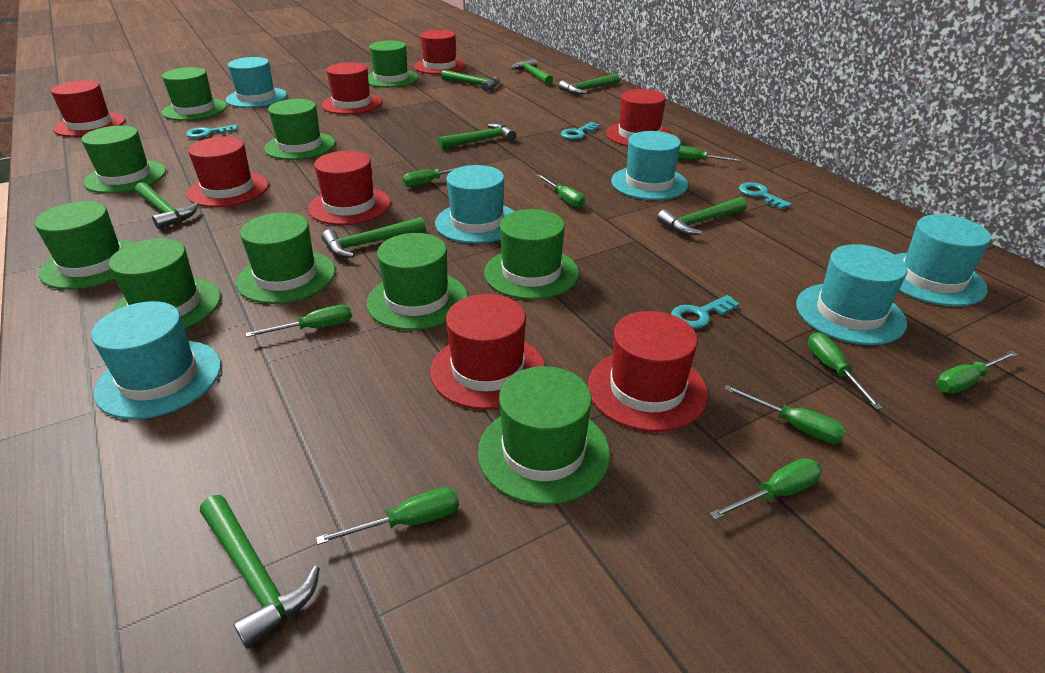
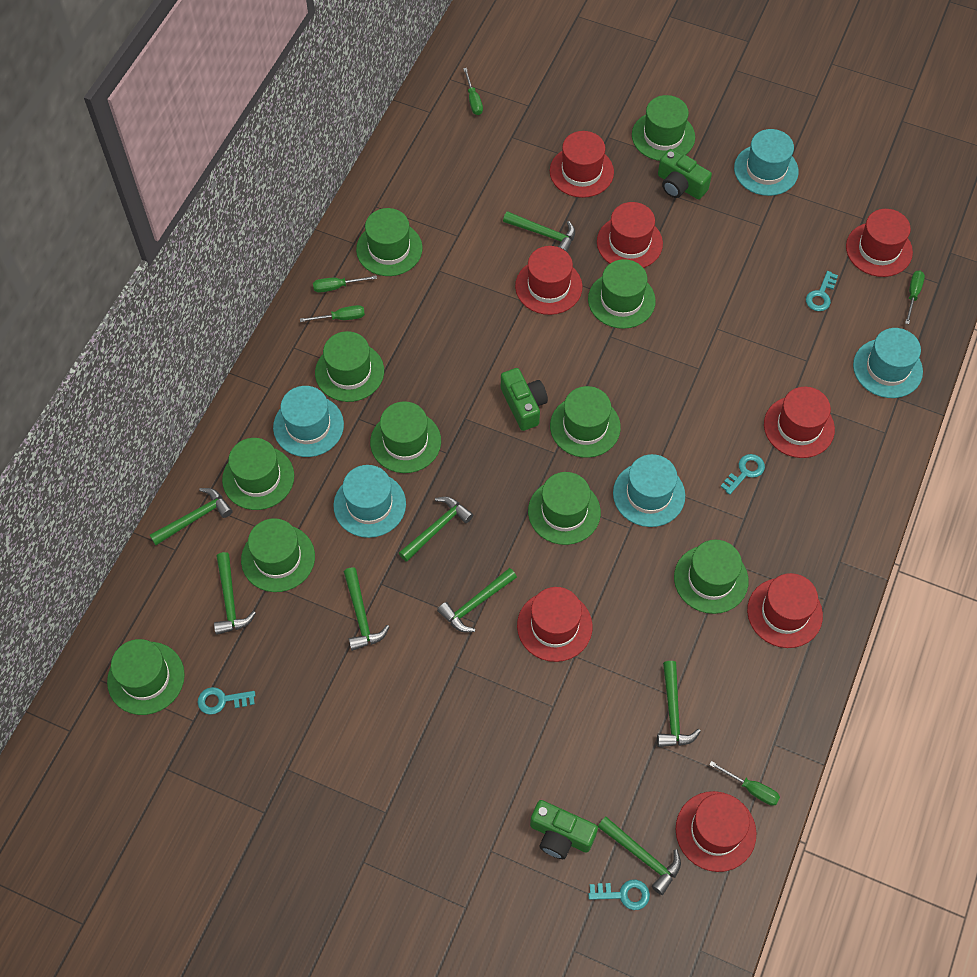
green camera: none = 0 -> [501,368,548,431] [530,800,598,859] [658,149,712,199] = 3
green hat: [34,201,134,290] [81,125,166,193] [109,238,221,329] [162,67,227,121] [236,212,335,304] [264,99,335,160] [367,233,468,330] [368,41,419,87] [478,366,610,505] [484,209,579,300] = 10 -> [107,639,185,715] [222,438,294,510] [241,518,315,592] [315,331,384,402] [356,208,423,276] [370,401,441,473] [528,472,601,545] [550,386,621,458] [588,259,656,329] [632,95,695,161] [674,540,749,614] = 11
green screwdriver: [246,305,352,337] [316,487,459,545] [402,165,470,187] [537,175,585,208] [678,146,741,162] [710,458,822,520] [724,385,847,444] [808,333,883,410] [936,351,1017,394] = 9 -> [300,305,365,322] [313,275,377,292] [463,68,483,115] [709,761,780,806] [905,271,925,324] = 5
turquoise hat: [91,301,221,419] [226,57,287,108] [435,165,514,243] [611,131,688,200] [796,244,907,345] [895,214,991,307] = 6 -> [273,386,344,457] [333,465,406,538] [613,454,685,527] [734,129,799,196] [853,328,923,398] = 5

